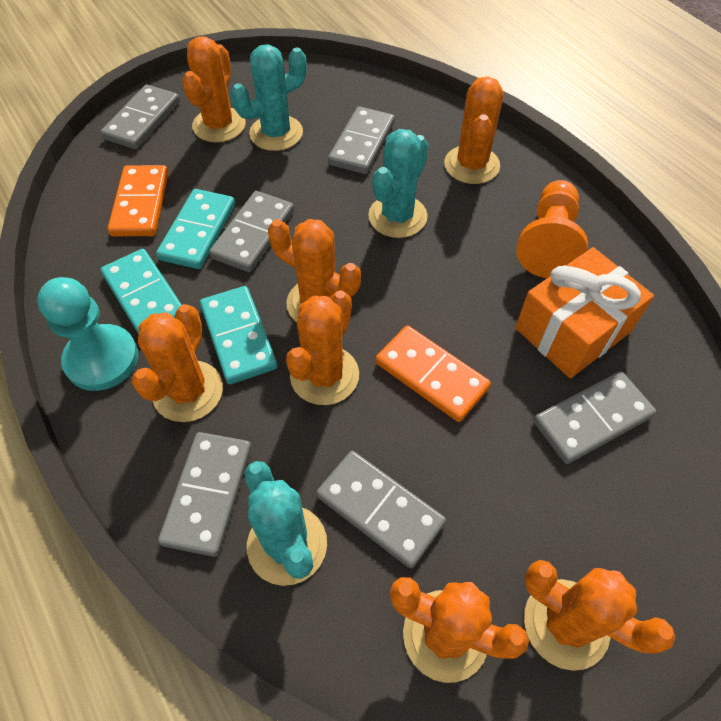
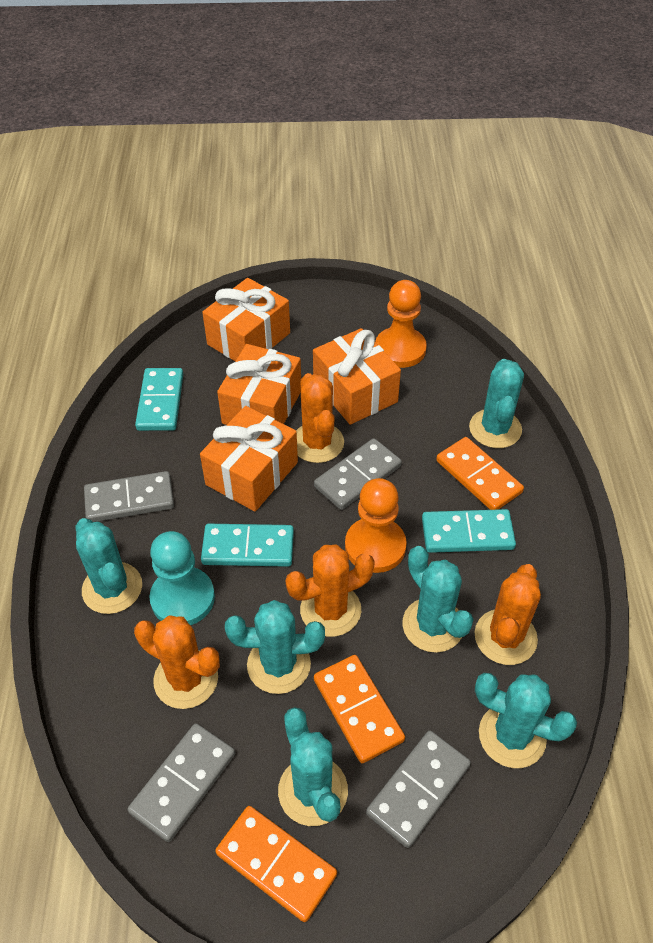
grey domino: [100,85,180,149] [158,432,252,557] [209,191,294,272] [316,451,446,568] [328,106,395,174] [534,371,656,464] = 6 -> [84,471,174,522] [128,723,235,842] [314,438,402,510] [366,731,471,848] = 4
orange cactus: [132,304,223,422] [182,36,246,142] [268,219,361,322] [286,290,359,405] [390,577,529,683] [444,76,504,184] [524,560,675,671] = 7 -> [134,615,220,709] [286,545,375,637] [296,373,344,463] [475,564,541,665] = 4
orange domino: [108,165,168,236] [375,326,491,422] = 2 -> [215,806,337,922] [314,655,405,763] [436,437,524,510] = 3
orange gift: [515,247,654,378] = 1 -> [200,406,298,512] [202,278,290,361] [217,344,301,425] [313,328,401,425] = 4
orange pawn: [516,180,588,278] = 1 -> [345,478,407,573] [375,280,427,368] = 2
turquoise cactus: [230,44,307,151] [244,461,327,586] [368,129,429,238] = 3 -> [75,518,142,614] [225,600,325,694] [278,707,348,826] [402,546,474,653] [469,359,524,448] [475,673,577,768] = 6

